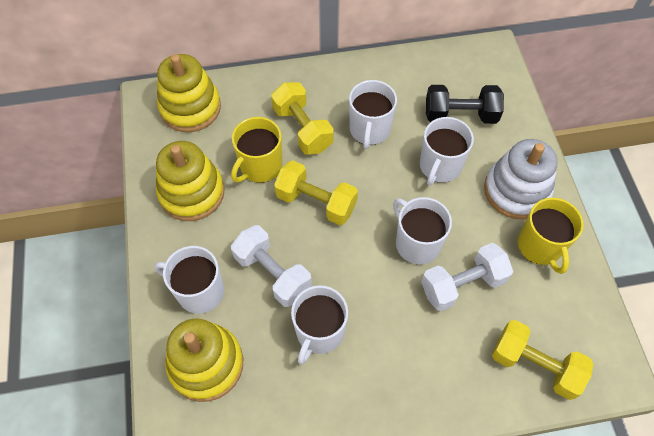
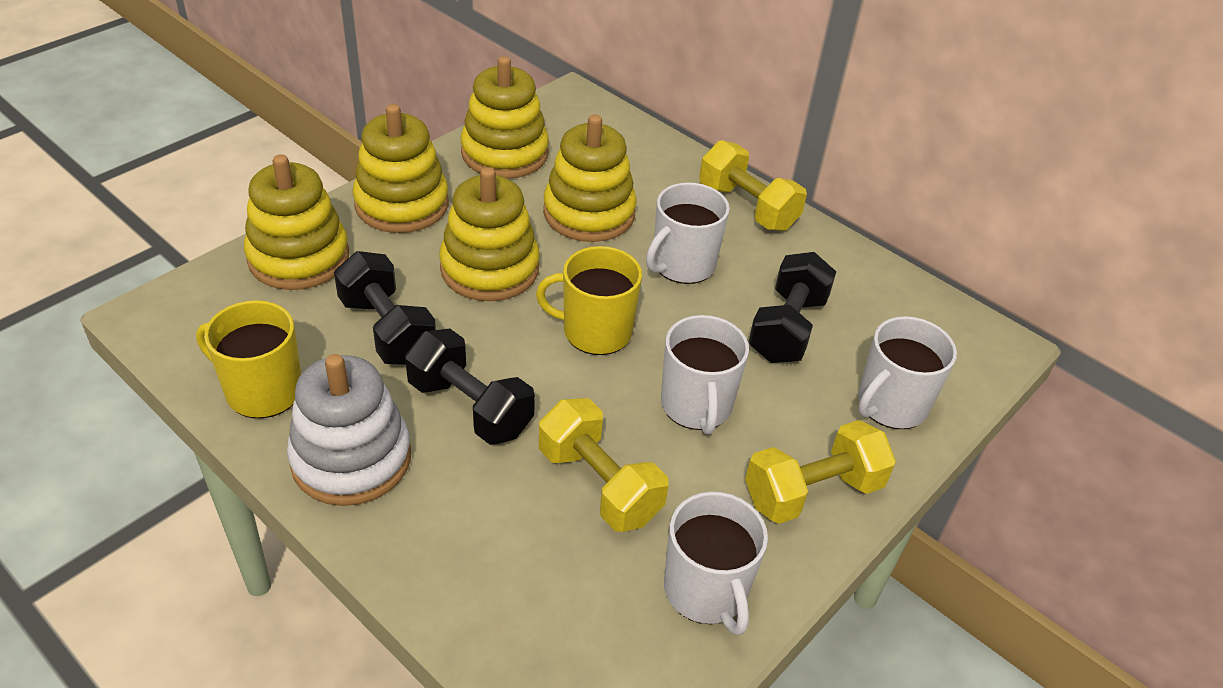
black dumbbell: [426,85,504,124] = 1 -> [334,251,436,365] [405,329,535,445] [748,252,836,363] = 3
white dumbbell: [231,225,312,307] [421,243,513,311] = 2 -> none = 0
white mug: [154,246,224,314] [291,285,348,364] [349,80,397,149] [393,197,452,264] [420,117,474,186] = 5 -> [646,182,730,284] [661,315,749,434] [664,492,768,635] [858,316,957,429] = 4
yellow stacking toy: [156,141,225,221] [157,54,221,132] [165,319,243,402] = 3 -> [244,154,349,290] [353,104,449,233] [439,167,539,301] [461,56,549,179] [543,115,637,242] = 5

